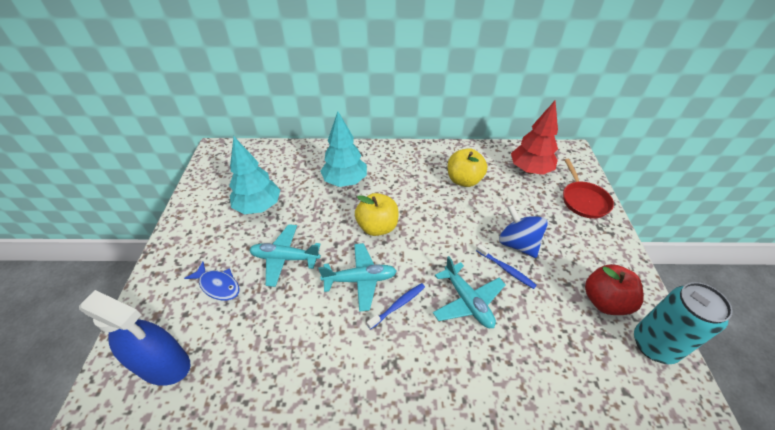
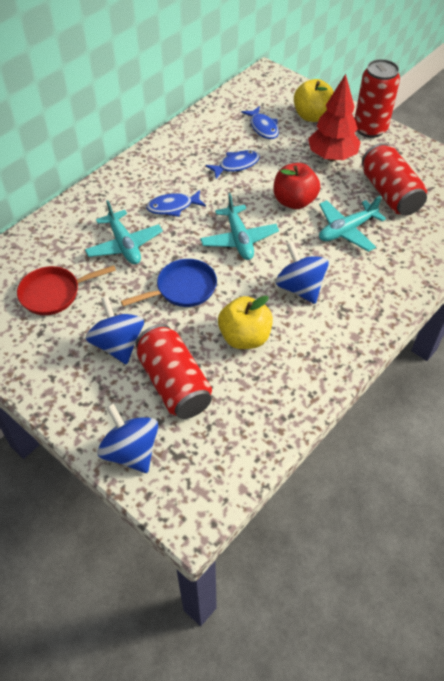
blue fish: [184,262,239,300] = 1 -> [146,190,206,217] [205,150,260,179] [241,106,279,139] = 3
blue pan: none = 0 -> [121,259,217,307] = 1
blue spinning top: [499,205,548,258] = 1 -> [86,296,144,365] [97,403,158,473] [275,241,329,304] = 3
blue spray bottle: [79,290,191,386] = 1 -> none = 0
blue toothbrush: [367,283,425,329] [476,244,537,289] = 2 -> none = 0
red can: none = 0 -> [136,324,212,419] [355,59,400,138] [362,143,427,216] = 3
turquoise can: [634,282,733,364] = 1 -> none = 0
turquoise tree: [229,137,280,214] [321,111,367,187] = 2 -> none = 0

